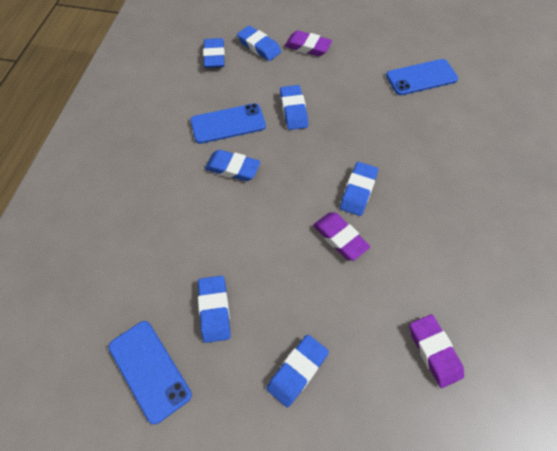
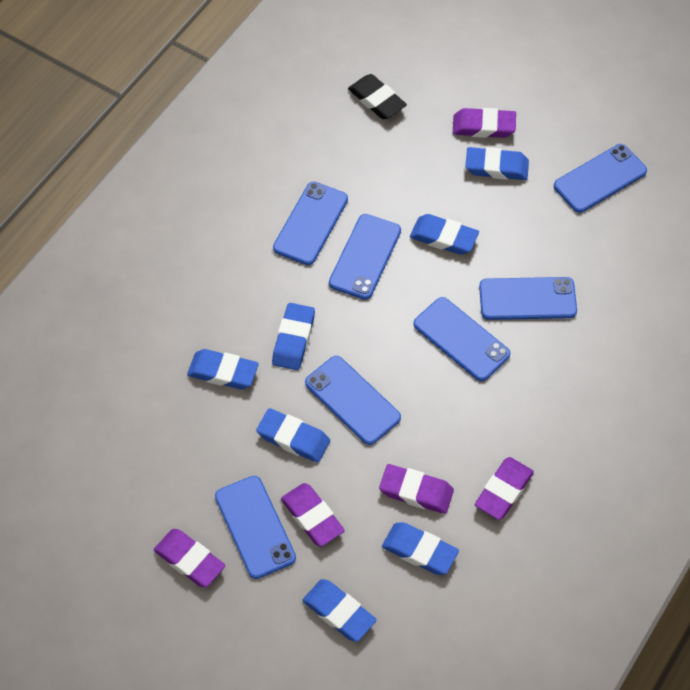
black eraser: none = 0 -> [348,74,407,119] = 1
blue phone: [108,321,192,424] [190,103,266,144] [386,59,458,95] = 3 -> [215,476,296,579] [273,182,348,265] [305,356,401,445] [329,214,401,300] [413,297,510,381] [479,277,577,320] [554,144,647,213] = 7
purple eraser: [285,30,332,56] [313,212,370,261] [410,314,464,388] = 3 -> [154,529,225,588] [281,483,345,547] [379,464,454,514] [453,108,516,138] [475,457,534,520] = 5

